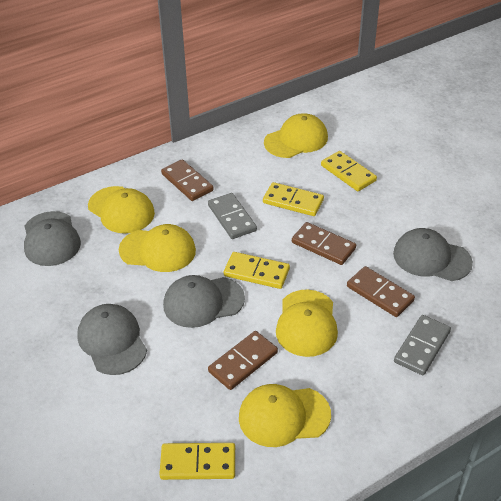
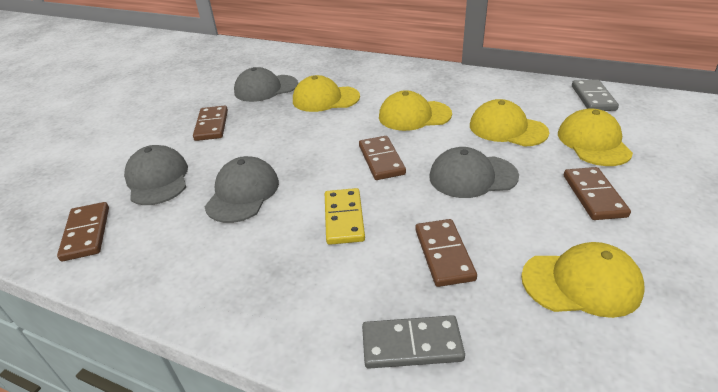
brown domino: [161,159,214,201] [208,331,278,390] [292,222,356,265] [347,266,415,317] = 4 -> [57,202,109,261] [193,106,228,141] [359,136,406,180] [415,219,477,287] [564,167,631,220] = 5
yellow domino: [159,443,235,480] [224,252,290,289] [263,182,324,216] [321,151,377,191] = 4 -> [325,188,365,245] = 1

